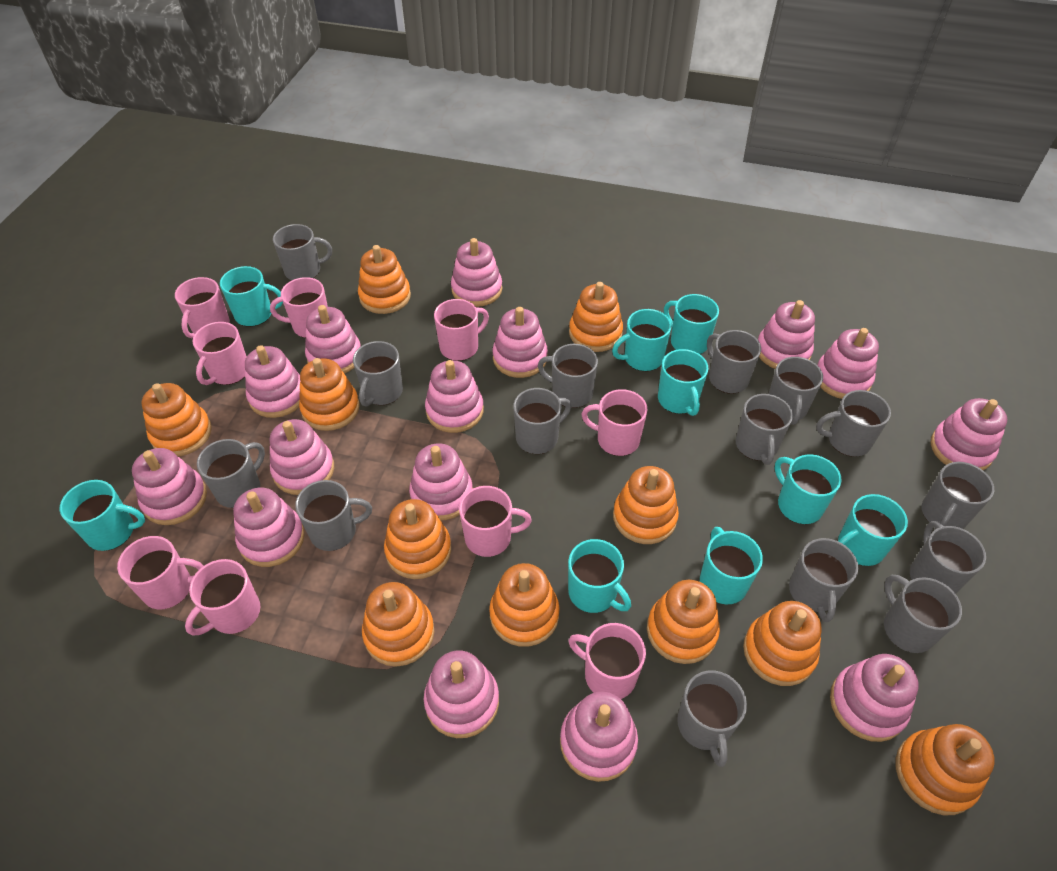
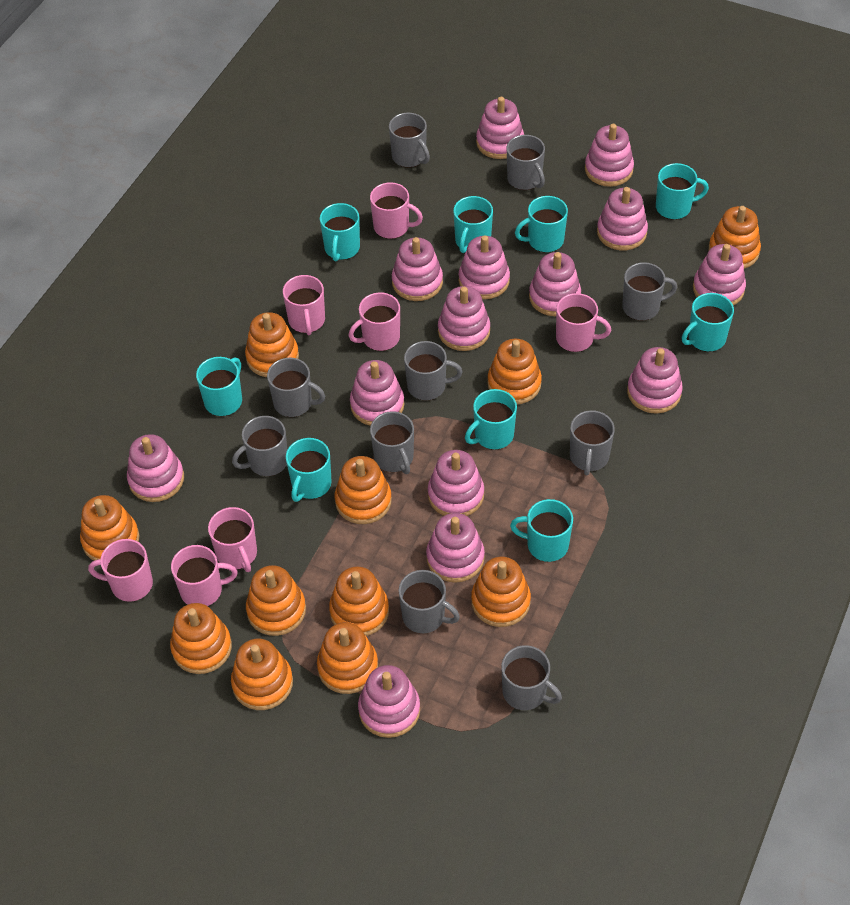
grey mug: [197,439,265,508] [273,224,332,281] [295,480,372,551] [353,341,403,407] [513,388,571,454] [538,344,598,408] [677,671,747,767] [707,330,761,394] [736,394,793,465] [769,357,823,425] [789,538,858,622] [816,390,891,457] [884,575,962,653] [910,521,986,594] [922,462,994,530] = 15 -> [232,416,287,476] [267,358,325,417] [370,411,414,474] [389,113,430,168] [399,570,460,633] [404,341,462,401] [501,645,562,710] [507,135,545,190] [570,410,615,475] [622,262,677,321] = 10
pink mug: [117,536,204,609] [175,277,230,338] [185,559,260,636] [192,322,247,385] [270,277,328,338] [434,299,489,361] [459,486,532,557] [568,623,646,699] [581,389,648,456] = 9 -> [88,539,153,602] [171,545,238,606] [208,507,257,572] [283,275,325,335] [349,292,400,351] [370,182,423,239] [556,293,611,352] = 7
pink stacking toy: [132,448,207,525] [233,488,305,567] [245,345,300,418] [270,419,334,495] [305,305,361,374] [409,443,473,520] [424,650,499,738] [425,360,484,433] [451,238,502,307] [492,307,548,378] [560,692,638,782] [758,300,815,369] [818,328,879,399] [830,654,919,742] [931,398,1007,470] = 15 -> [127,434,184,502] [350,360,404,426] [358,665,420,738] [392,237,443,301] [426,513,485,583] [428,450,484,516] [438,286,490,351] [459,235,510,300] [476,97,524,159] [529,252,581,316] [585,124,634,187] [597,187,648,250] [627,347,683,414] [693,244,746,305] = 14

